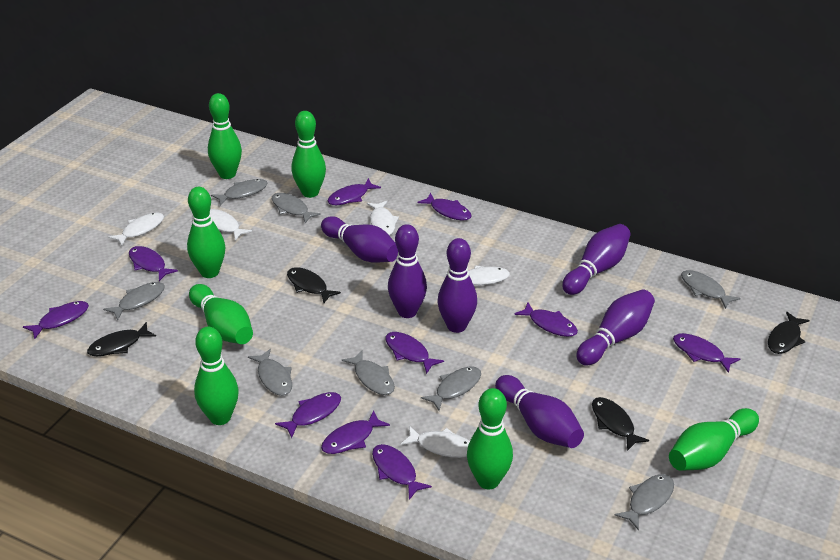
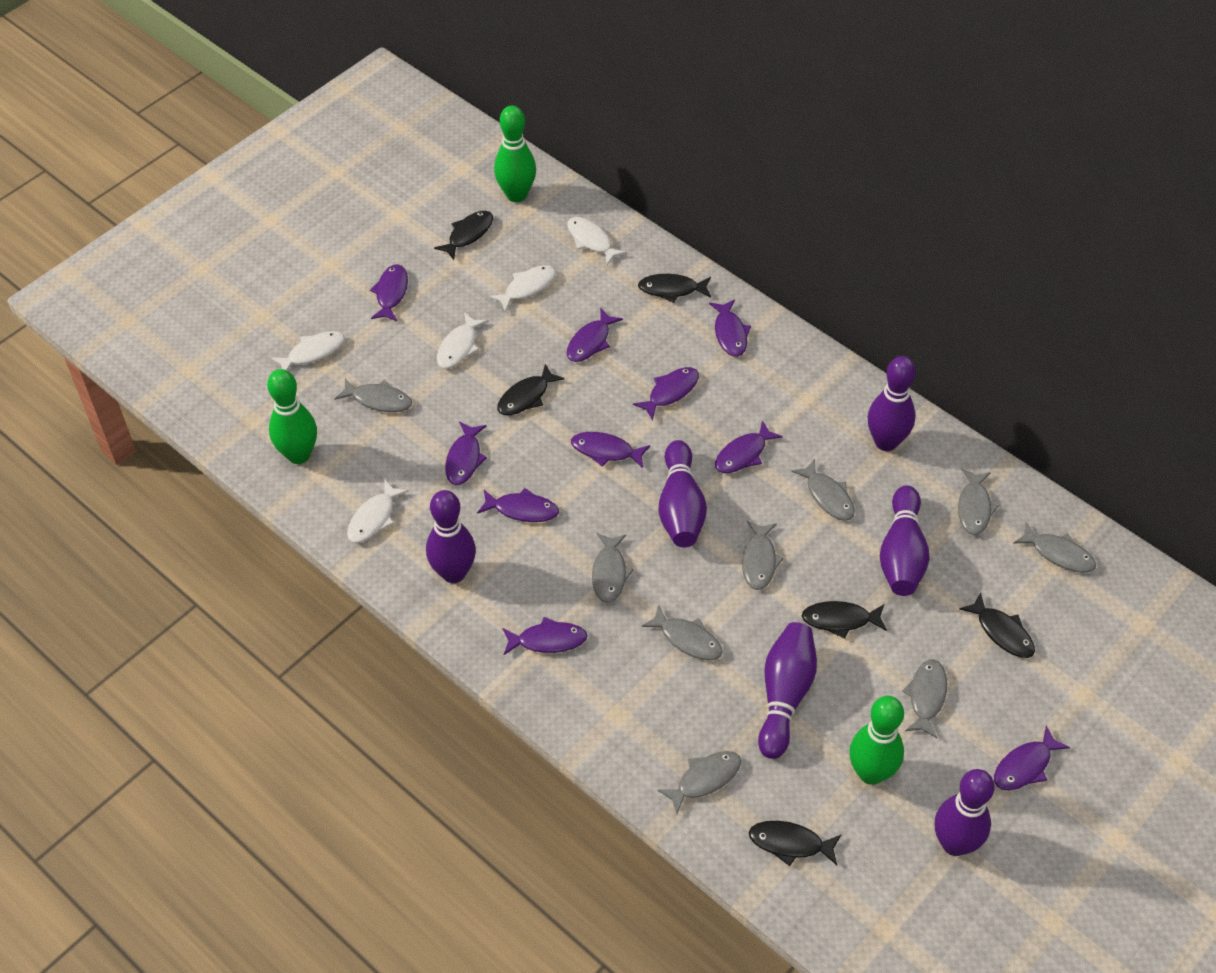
black fish: [87,322,156,356] [287,267,341,303] [592,397,649,451] [768,312,810,354] = 4 -> [434,211,493,260] [497,364,565,415] [638,274,711,303] [749,821,842,866] [802,601,887,638] [960,592,1035,658] = 6
green bowling pin: [187,187,225,278] [189,284,253,344] [194,327,239,425] [208,93,242,179] [291,111,326,198] [467,388,513,489] [669,408,759,471] = 7 -> [267,369,317,464] [494,106,536,202] [850,696,904,785] = 3
grey fish: [103,282,165,321] [211,179,268,206] [248,349,292,396] [272,193,321,223] [342,351,395,395] [421,367,481,411] [614,474,674,531] [681,270,741,309] = 8 -> [335,378,412,412] [592,533,634,603] [642,605,723,660] [658,751,741,815] [742,521,784,590] [791,459,855,521] [902,659,947,738] [958,469,999,535] [1013,522,1096,573] = 9

